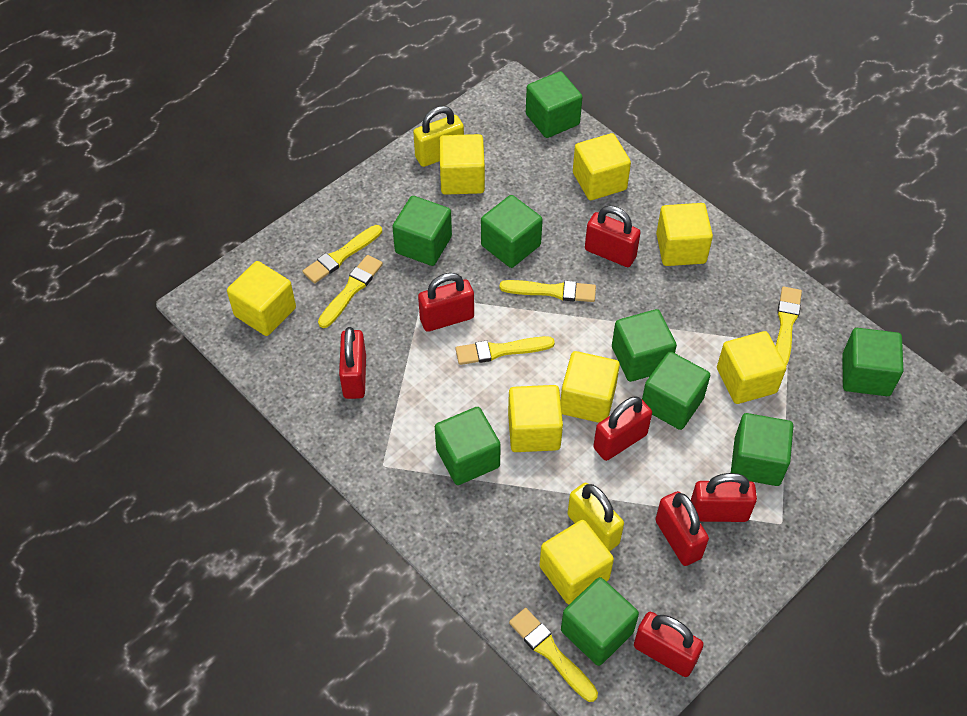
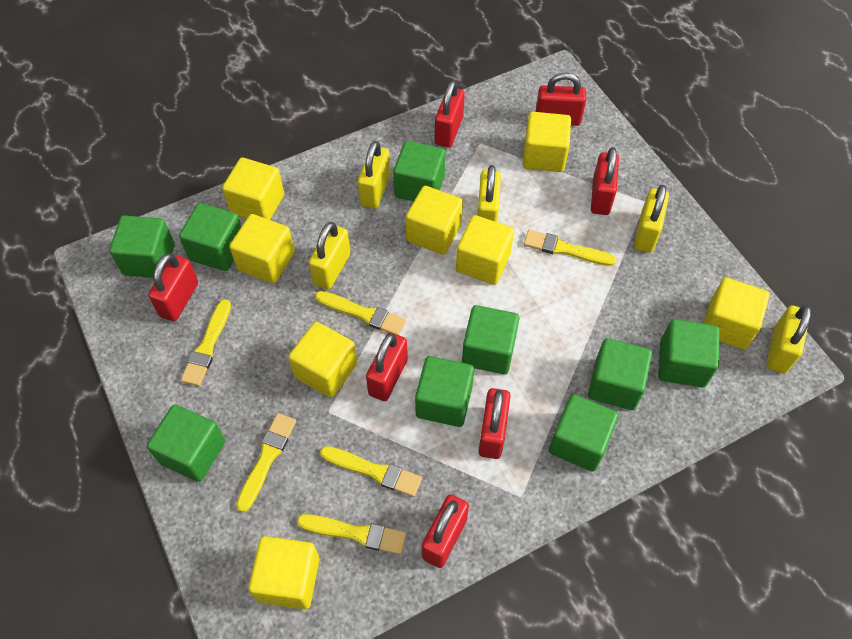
yellow padlock: [413,106,464,167] [567,483,624,552] = 2 -> [309,222,351,290] [358,141,391,209] [477,165,501,222] [634,185,669,253] [766,305,811,374] = 5

